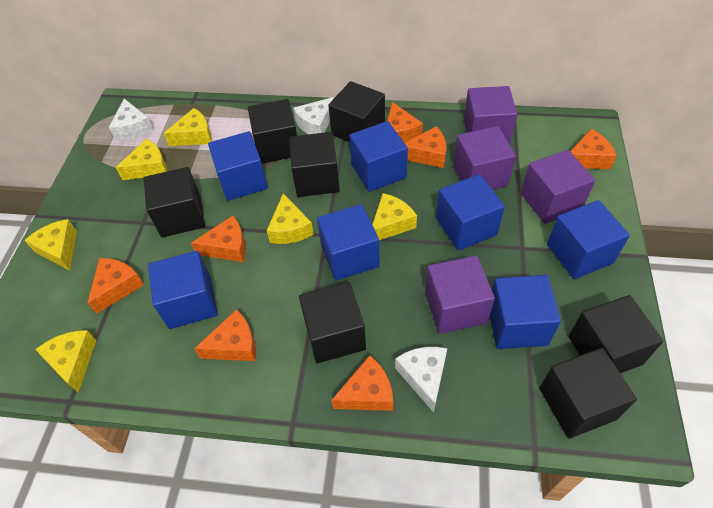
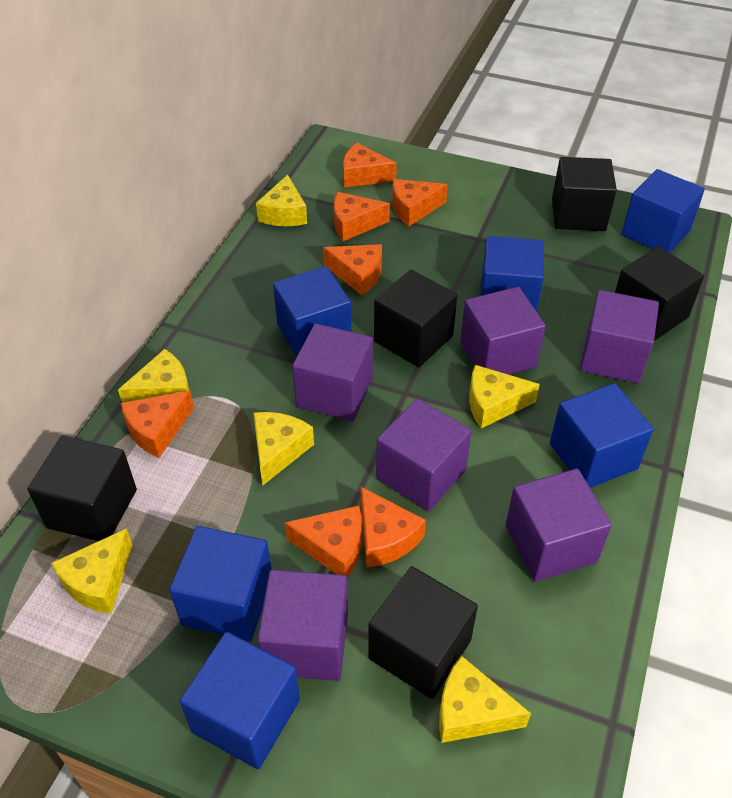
black cube: [144,167,205,238] [248,99,297,164] [289,132,340,197] [299,282,366,363] [328,81,385,142] [539,348,637,439] [568,295,663,373] = 7 -> [27,435,137,541] [368,566,478,699] [374,270,457,367] [552,157,617,231] [615,247,704,341] = 5
blue cube: [148,251,218,329] [208,131,268,201] [317,204,380,281] [349,121,408,192] [436,174,505,251] [490,275,561,349] [547,200,630,279] = 7 -> [169,526,272,641] [179,632,300,769] [273,266,351,357] [480,236,544,312] [550,383,653,488] [622,169,705,253] = 6
purple cube: [425,256,495,334] [453,126,516,190] [464,86,517,144] [521,150,595,224] = 4 -> [257,570,348,681] [292,324,373,421] [376,398,472,512] [460,287,546,375] [506,469,612,582] [580,290,659,383] = 6
white cheese: [109,99,153,140] [293,97,334,134] [395,347,447,412] = 3 -> none = 0

